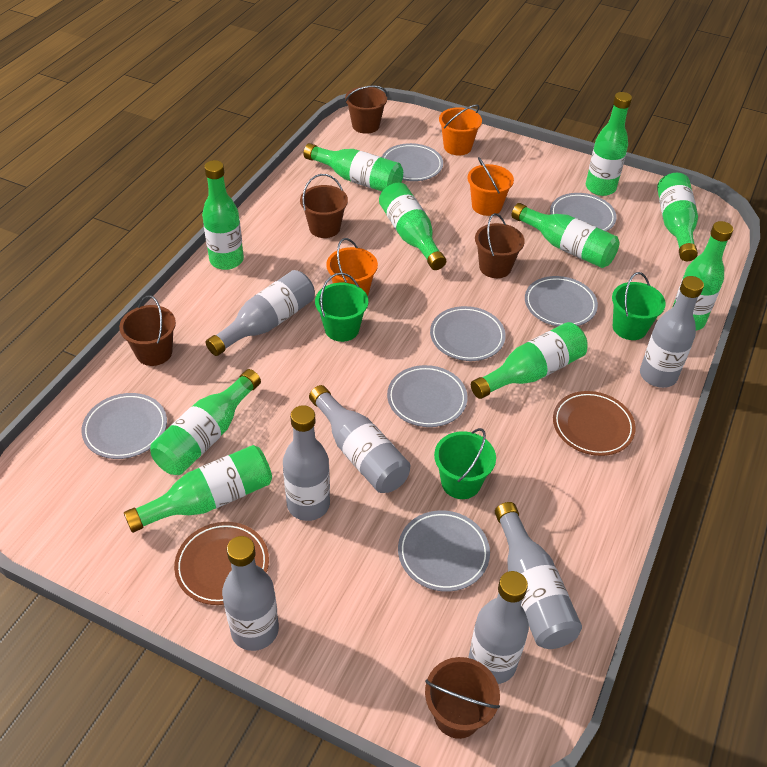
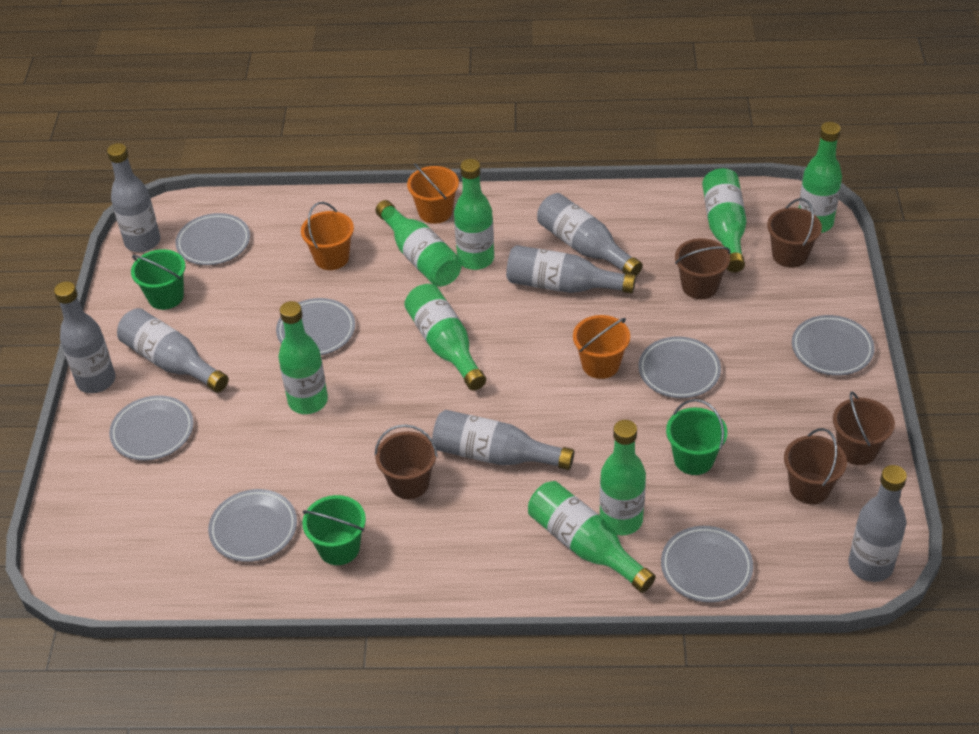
brown plate: [174,522,269,605] [553,391,636,456] = 2 -> none = 0
green bottle: [124,445,272,533] [150,369,261,475] [202,160,244,270] [303,143,403,191] [379,183,446,270] [471,322,588,399] [511,203,619,268] [586,92,632,196] [657,173,698,261] [672,221,733,330] = 10 -> [279,301,328,414] [375,200,462,287] [404,284,486,390] [454,159,494,270] [528,481,656,593] [600,420,646,535] [702,168,747,273] [799,122,842,233] = 8

